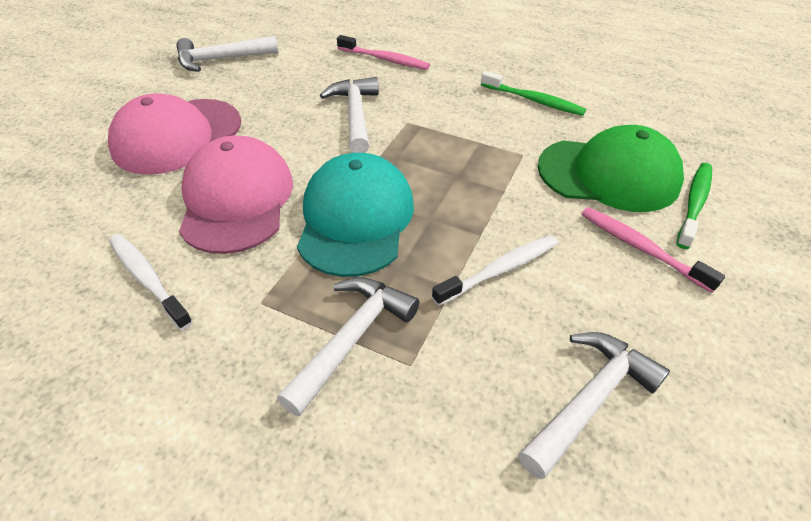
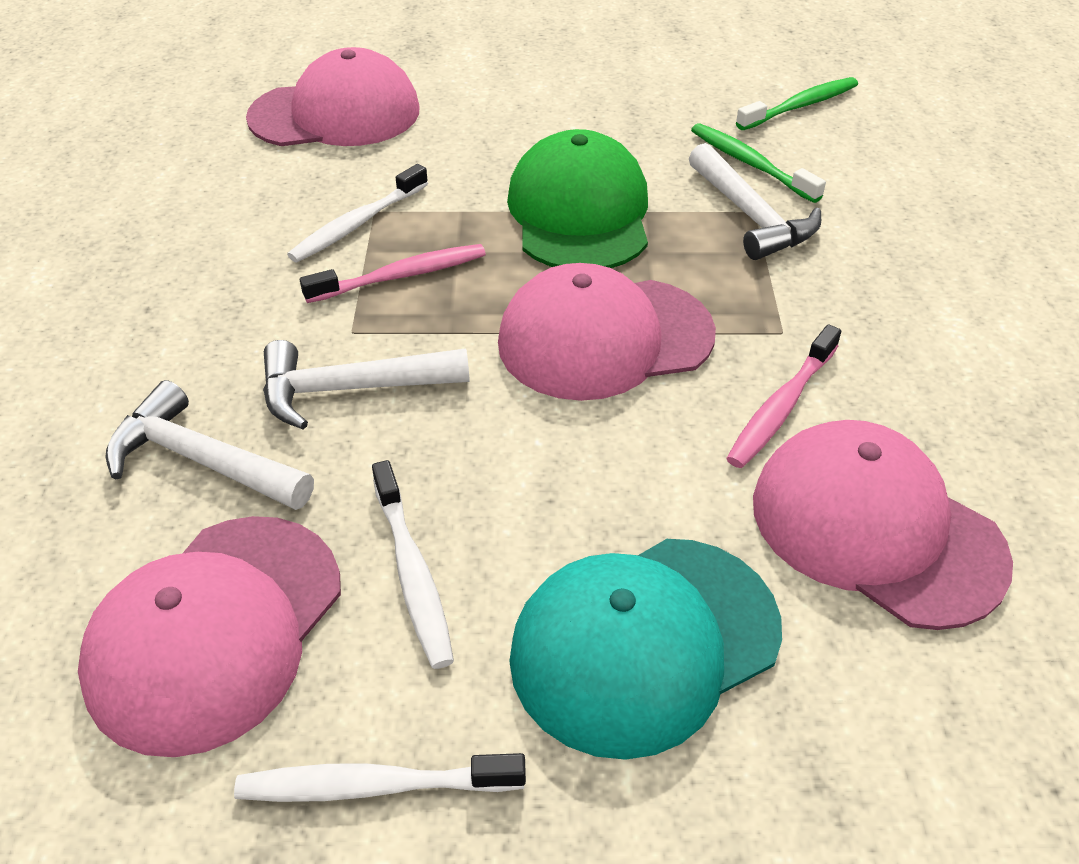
pink cap: [108,93,241,175] [179,136,293,254] = 2 -> [78,516,341,757] [246,47,419,146] [498,263,716,401] [753,420,1013,630] = 4
white hammer: [176,36,278,72] [277,277,420,416] [320,77,379,153] [518,332,670,479] = 4 -> [105,380,314,510] [263,340,470,429] [689,143,821,260] = 3
white toothbrush: [109,234,193,330] [432,235,558,306] = 2 -> [234,753,526,802] [287,164,428,262] [372,460,454,669] = 3

